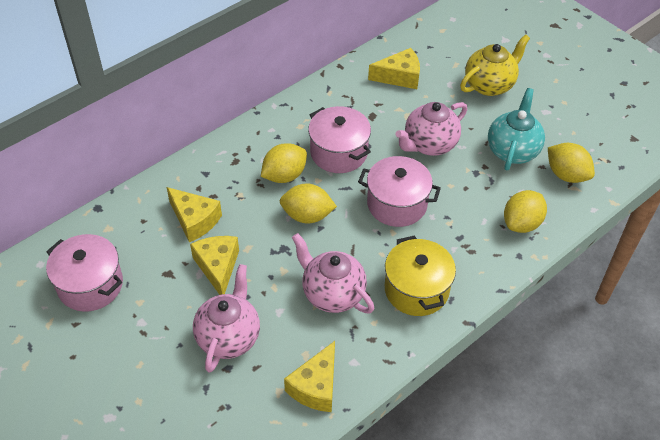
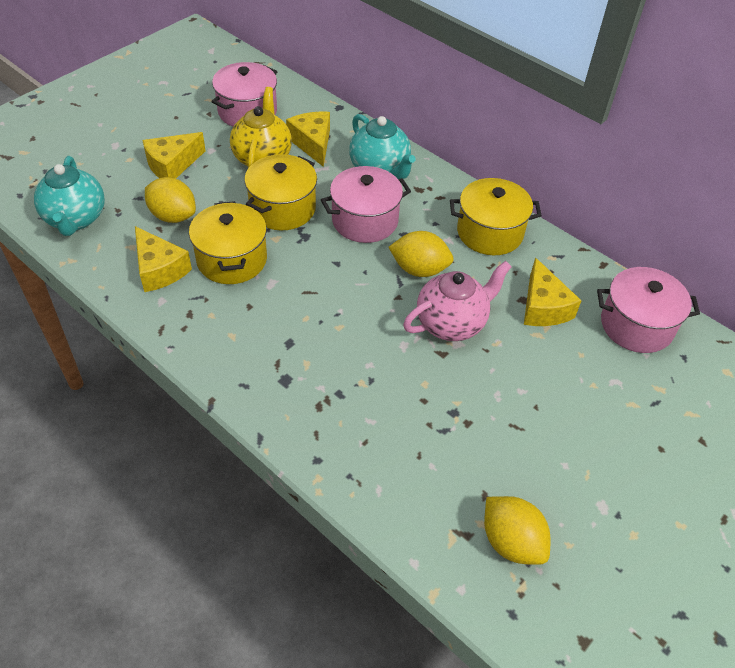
pink teapot: [193,264,260,373] [292,233,374,313] [395,102,467,156] = 3 -> [403,261,512,341] = 1
turquoise teapot: [488,88,545,171] = 1 -> [34,156,105,236] [349,114,416,179] = 2
yellow lemon: [261,143,307,183] [280,184,337,224] [504,190,547,233] [548,143,595,183] = 4 -> [145,177,196,223] [388,231,454,277] [484,496,551,565] = 3
yellow pot: [385,235,456,316] = 1 -> [189,201,267,284] [244,154,317,230] [450,178,542,255] = 3

